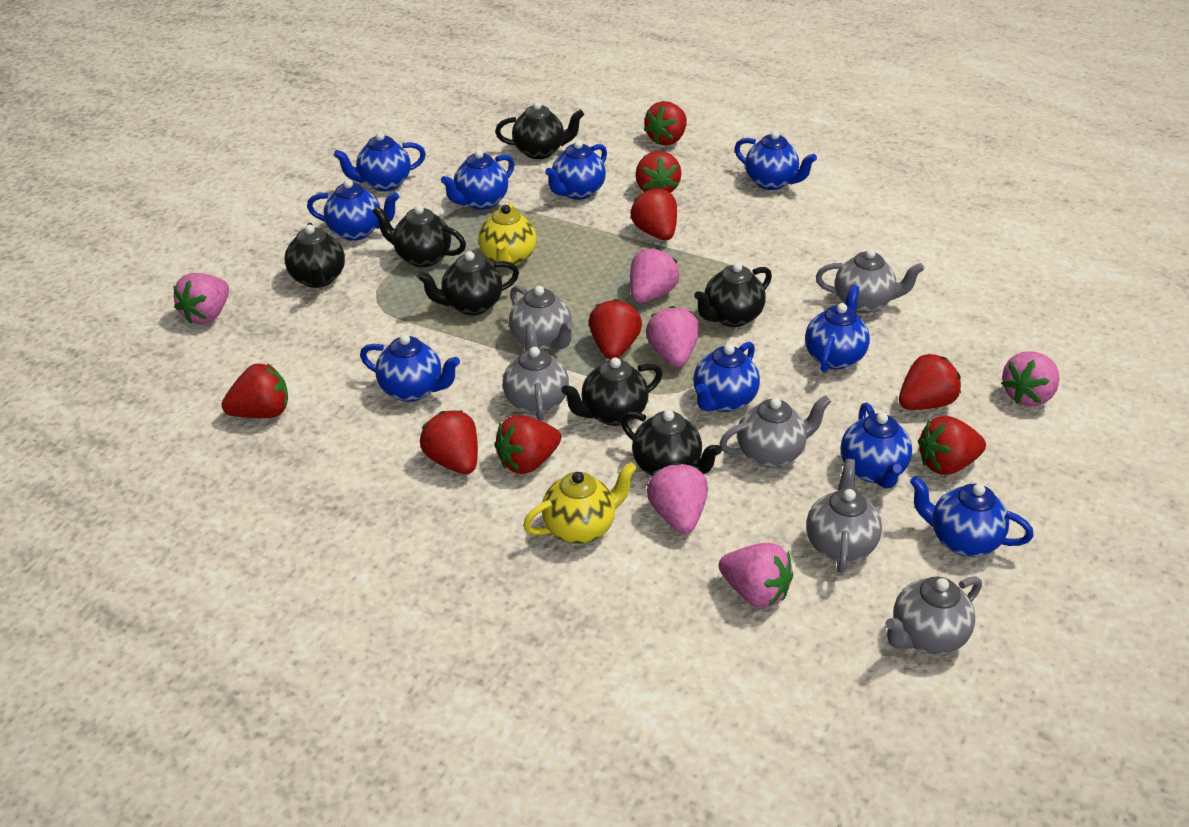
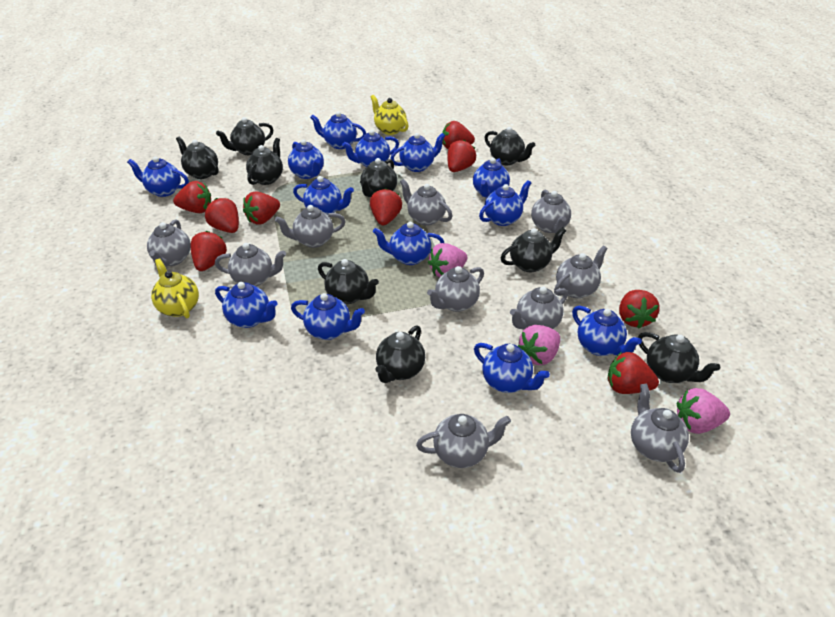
black teapot: [284,223,345,288] [372,205,466,267] [417,251,519,315] [495,102,584,159] [561,357,663,426] [621,410,722,476] [694,262,772,327] = 7 -> [176,136,219,179] [216,117,274,155] [246,138,283,185] [318,259,379,304] [360,158,397,197] [375,325,425,383] [484,127,535,165] [501,227,566,272] [638,332,720,383] = 9
blue teapot: [307,179,399,241] [334,132,426,191] [360,334,460,402] [441,150,515,210] [545,140,607,200] [693,341,760,412] [735,131,817,190] [805,285,870,373] [840,403,912,488] [910,476,1034,557] = 10 -> [127,156,189,197] [215,282,278,328] [288,140,324,179] [291,293,365,340] [293,176,354,215] [310,111,366,149] [342,130,399,167] [373,222,444,265] [390,133,445,172] [473,158,510,198] [474,343,550,393] [479,180,531,226] [572,306,642,356] = 13
grey teapot: [503,324,569,421] [509,285,574,351] [719,395,831,468] [806,459,882,573] [816,249,924,313] [885,576,982,655] = 6 -> [147,219,191,267] [215,243,286,287] [275,205,345,248] [400,179,452,226] [416,414,511,468] [427,266,484,312] [510,287,568,329] [531,190,571,233] [554,245,608,298] [631,384,689,473] = 10
pink strawberry: [173,273,229,324] [630,248,679,303] [646,306,699,367] [647,463,708,534] [719,543,793,608] [1001,351,1059,406] = 6 -> [428,243,467,278] [518,325,560,365] [677,388,730,434] = 3

